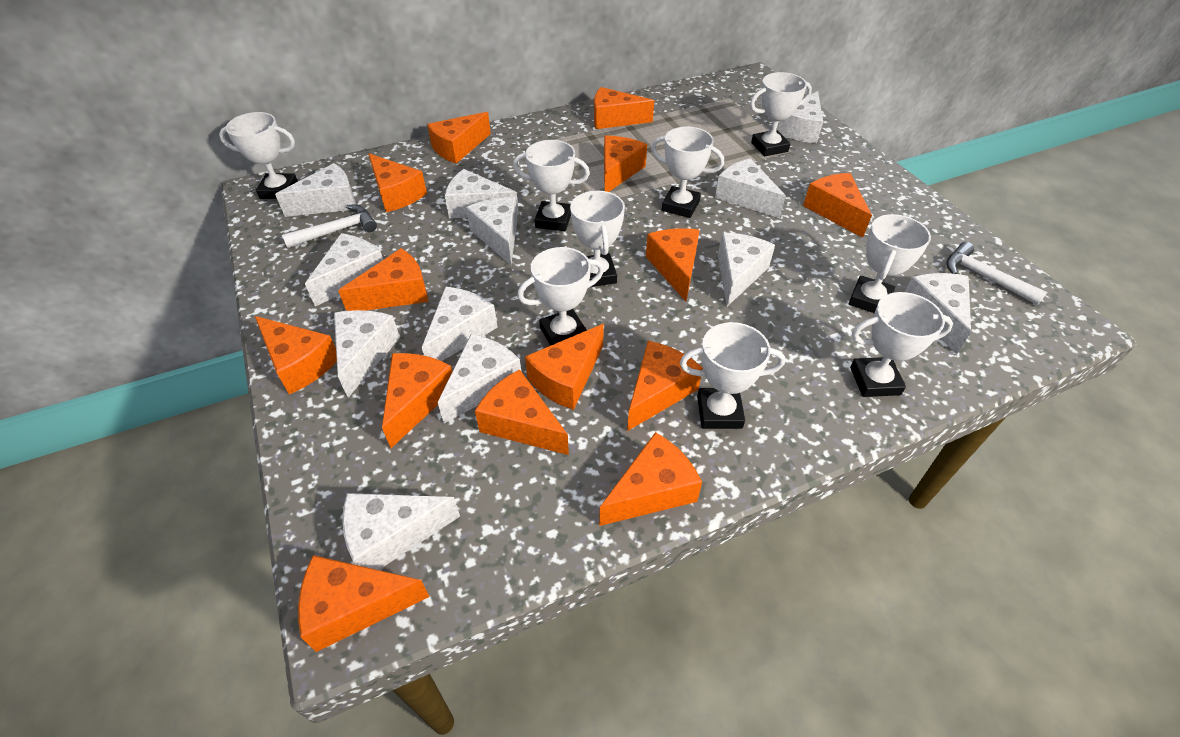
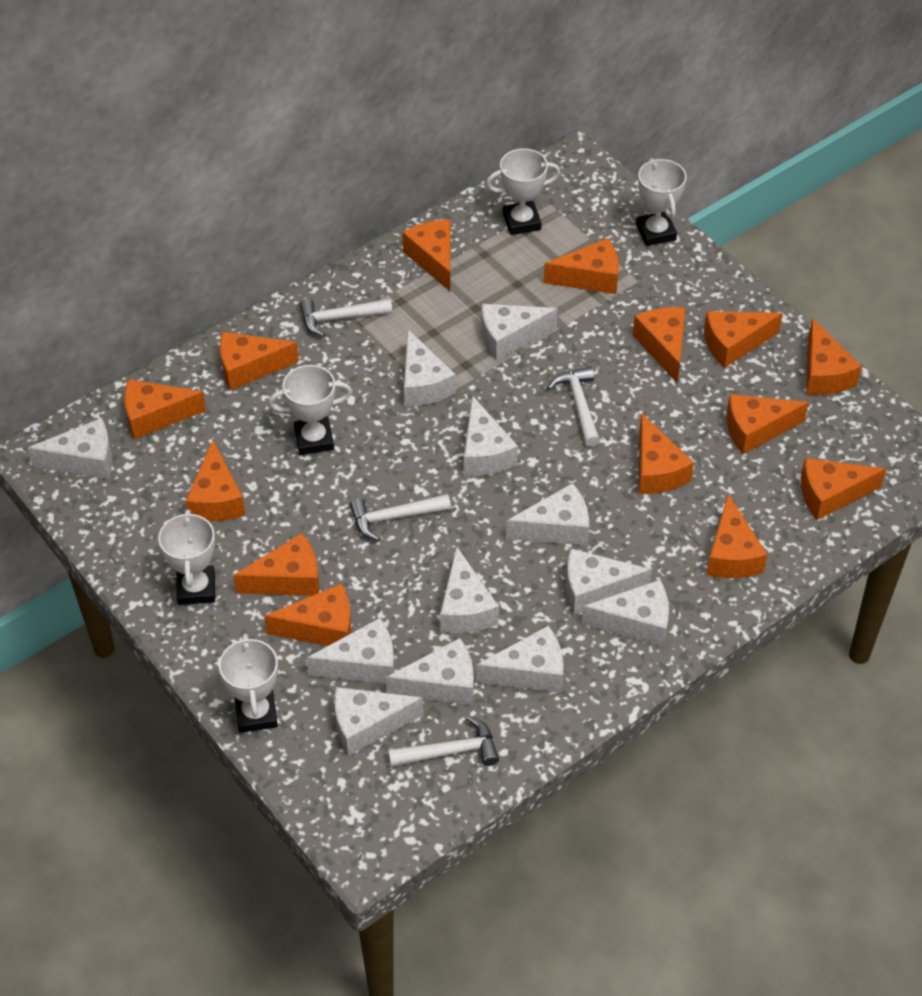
white hammer: [282,205,377,248] [946,242,1047,305] = 2 -> [299,299,392,337] [350,494,451,541] [388,716,499,767] [547,366,600,447] = 4
white trophy: [219,112,298,199] [513,140,590,231] [517,247,604,346] [570,191,625,287] [651,127,724,218] [680,322,785,429] [750,72,812,156] [849,214,931,313] [850,292,953,397] = 9 -> [158,509,215,605] [219,634,278,733] [268,365,352,455] [486,148,560,235] [636,158,687,246] = 5

